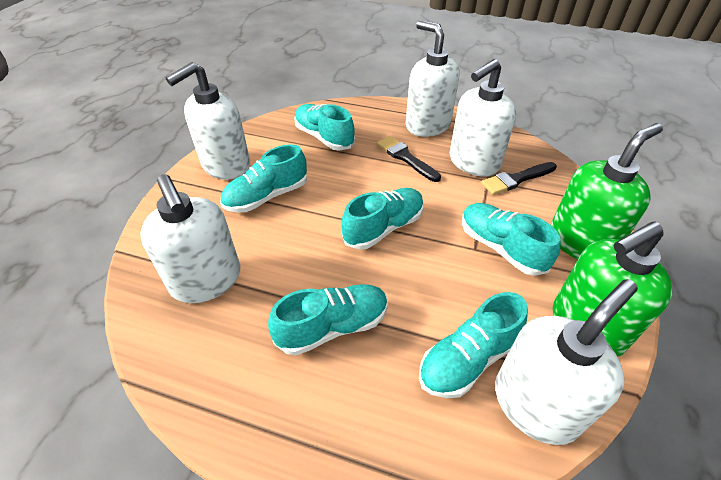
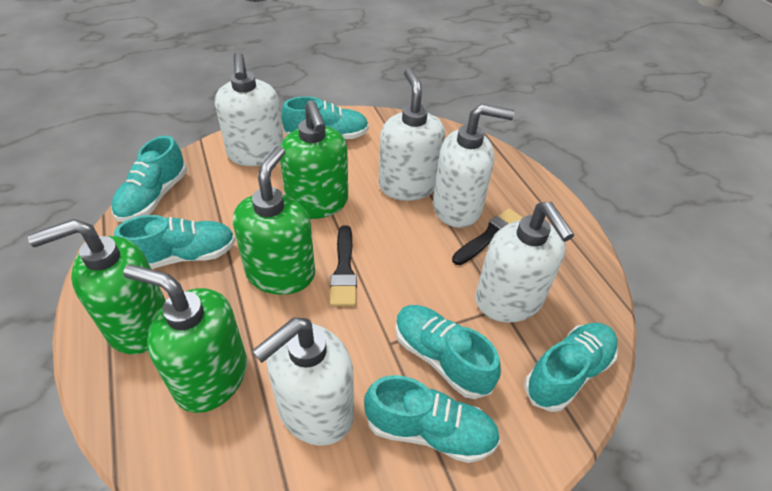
green soap dispenser: [551,123,663,259] [553,221,672,357] = 2 -> [28,219,166,354] [123,264,247,413] [233,146,315,295] [280,100,348,219] = 4

